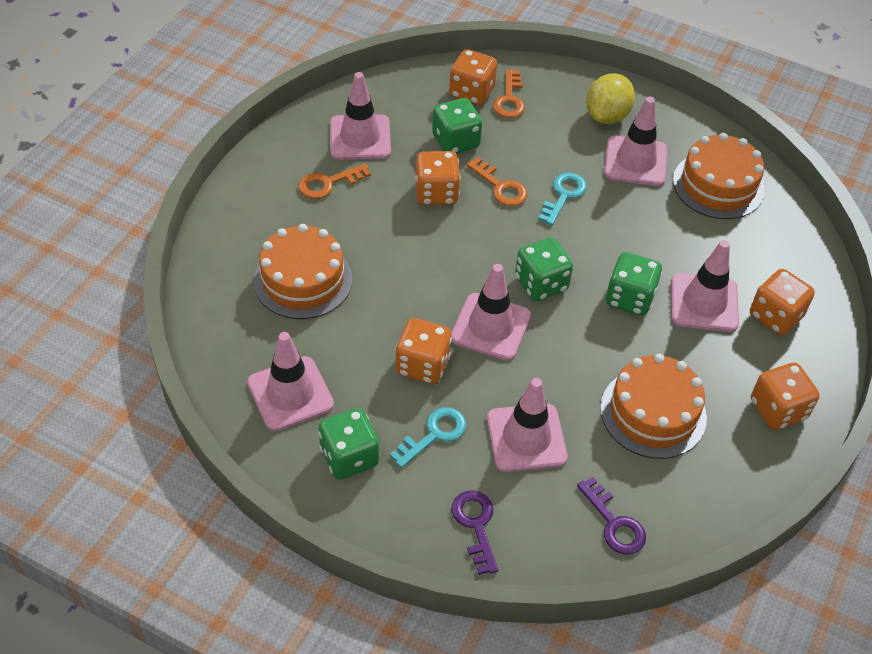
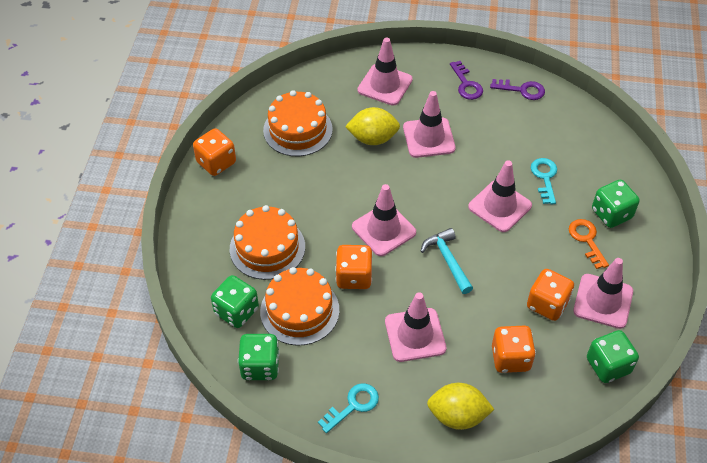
orange dice: [395,318,452,384] [415,151,461,205] [449,49,497,105] [750,269,815,335] [751,363,819,430] = 5 -> [193,128,236,176] [335,245,373,289] [492,326,536,373] [527,269,574,321] = 4
orange key: [298,163,371,199] [466,157,528,206] [493,69,525,118] = 3 -> [569,219,609,269] = 1
turquoise hammer: none = 0 -> [420,228,473,294] = 1
yellow lemon: [586,73,635,124] = 1 -> [345,107,400,145] [427,383,494,430] = 2

